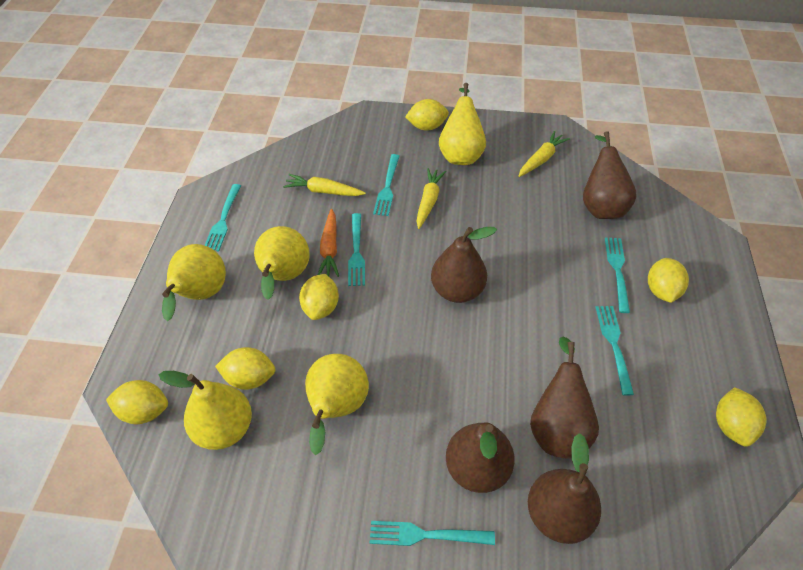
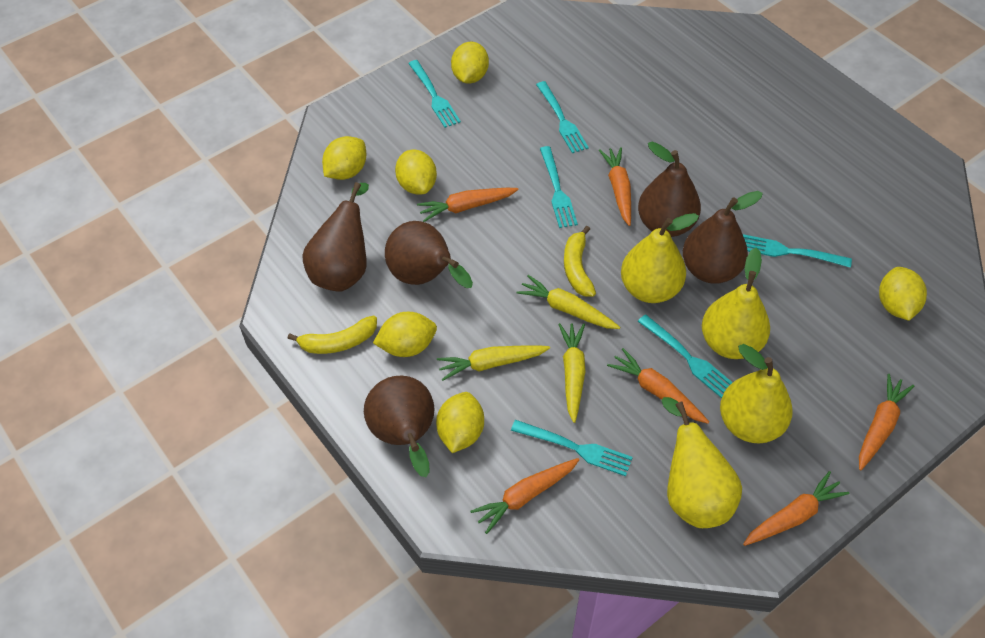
orange carrot: [318,209,339,277] = 1 -> [417,188,519,222] [470,458,580,534] [599,147,631,226] [607,348,709,424] [743,471,849,546] [859,374,915,471] = 6
yellow banana: none = 0 -> [287,316,377,354] [564,226,596,297] = 2
yellow pear: [159,371,252,450] [162,244,226,321] [254,226,310,300] [305,354,369,455] [439,83,486,165] = 5 -> [621,213,699,303] [661,397,742,528] [702,248,770,359] [720,344,793,443] = 4

